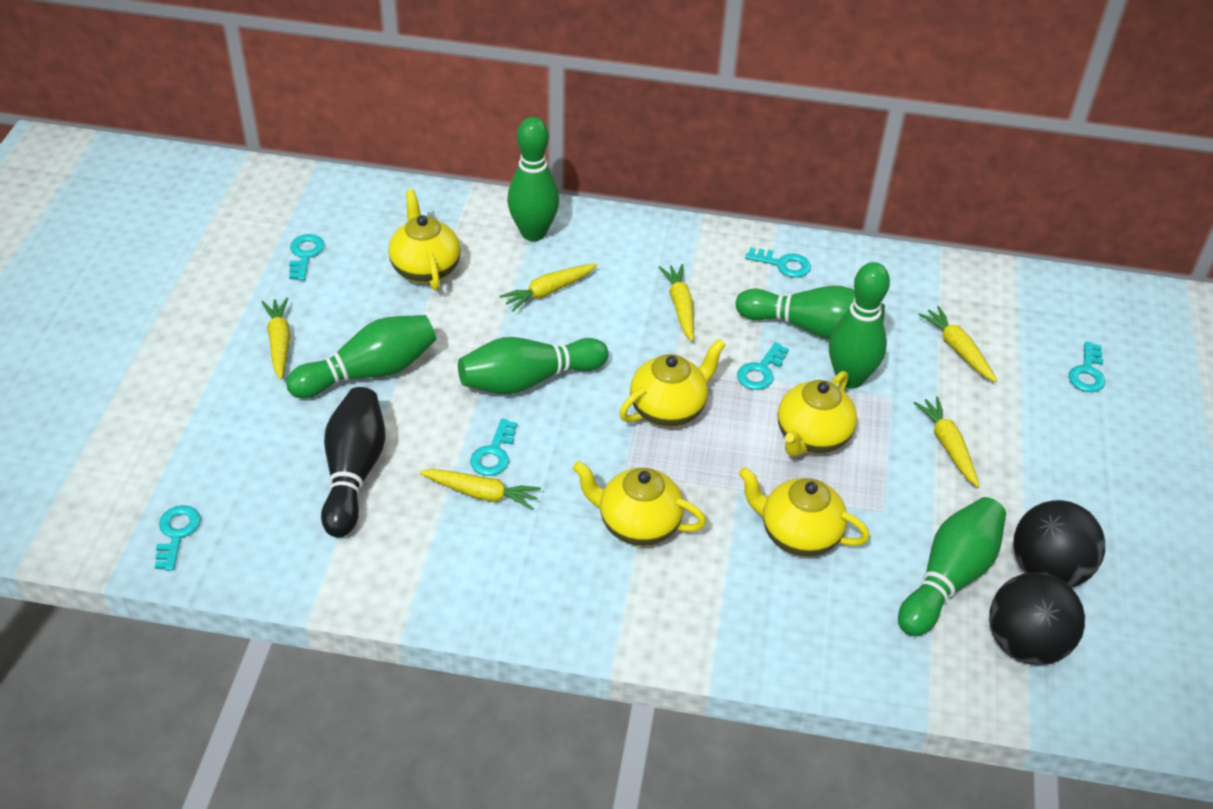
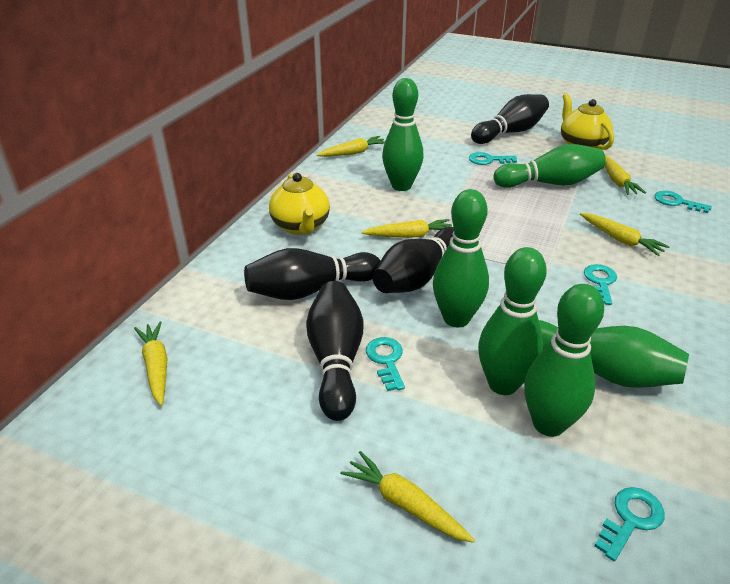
black ball: [989,572,1085,665] [1013,500,1105,587] = 2 -> none = 0
black bowling pin: [321,387,385,537] = 1 -> [244,248,380,300] [306,281,364,421] [373,227,454,293] [471,94,549,144] = 4
turquoise key: [155,505,201,571] [289,234,325,280] [470,418,517,476] [737,342,789,390] [745,247,811,278] [1069,341,1105,392] = 6 -> [366,337,405,391] [469,152,517,165] [584,264,617,305] [594,487,665,561] [655,191,712,213] = 5
yellow teapot: [389,189,461,290] [573,461,706,546] [619,339,726,427] [739,467,870,557] [778,371,857,457] = 5 -> [269,173,330,235] [561,93,614,150] = 2

